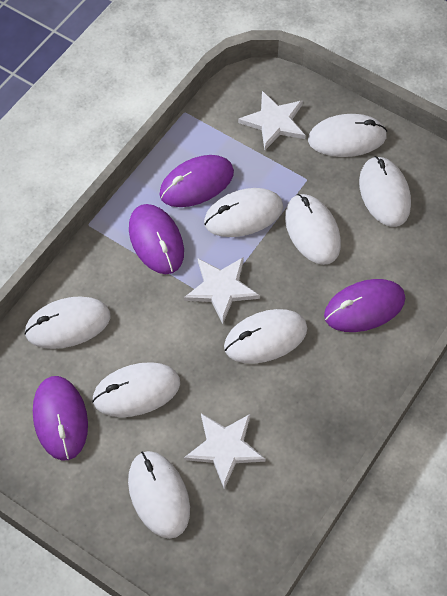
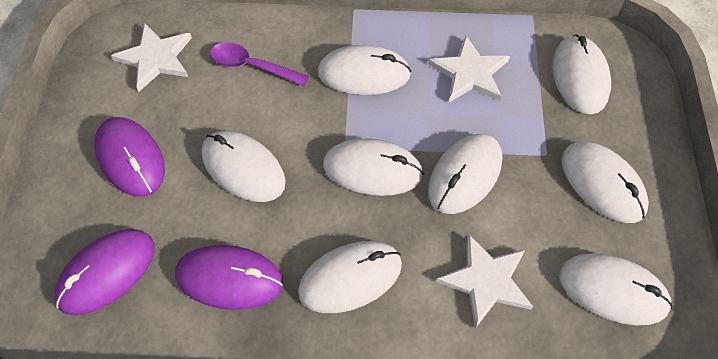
purple mouse: [33,376,88,460] [129,204,184,274] [160,155,234,207] [324,279,405,332] = 4 -> [54,229,155,315] [94,117,165,197] [175,245,283,310] = 3
purple spoon: none = 0 -> [210,42,309,86] = 1

